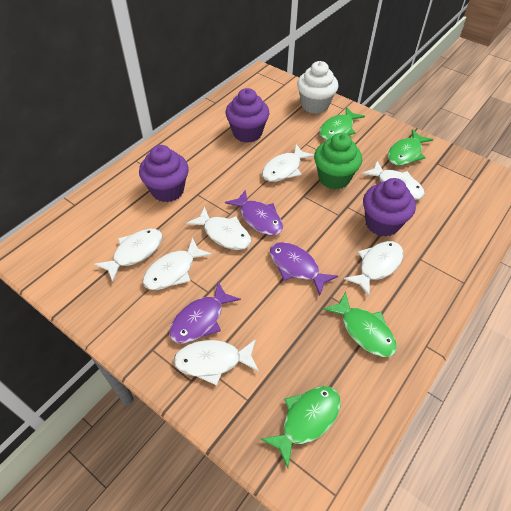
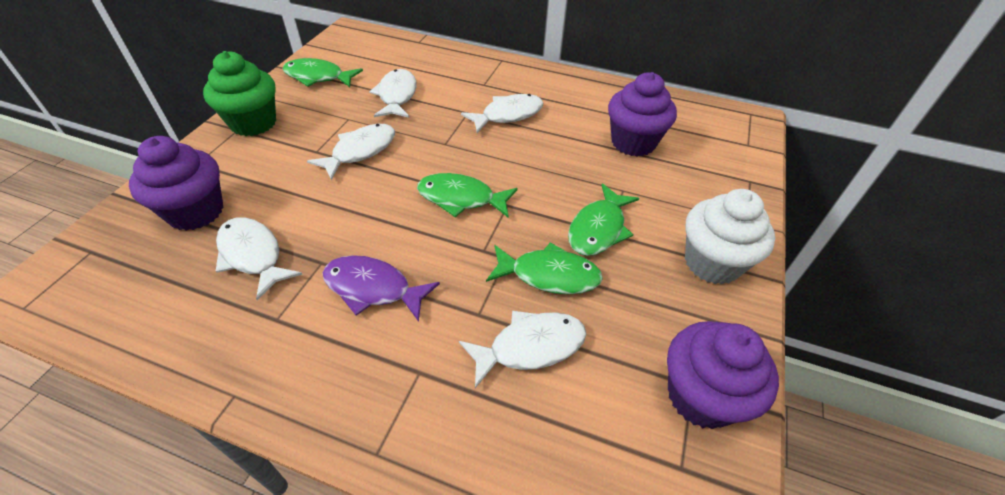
purple fish: [169,282,241,343] [225,190,283,235] [270,242,338,295] = 3 -> [322,255,440,322] = 1
white fish: [94,229,163,282] [143,238,212,290] [174,339,259,385] [186,207,251,250] [262,144,314,182] [344,241,404,296] [362,161,425,200] = 7 -> [216,217,302,300] [307,124,395,181] [369,69,417,118] [459,310,586,388] [461,94,543,133] = 5

